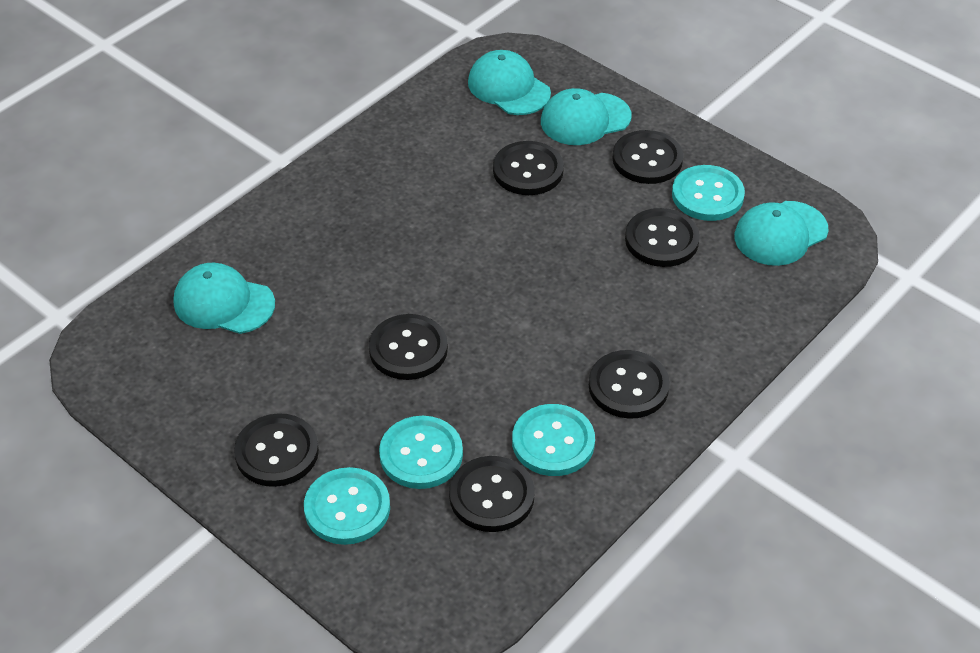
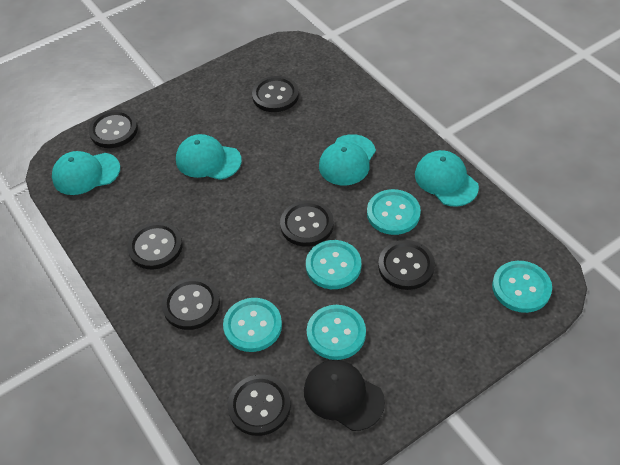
black cap: none = 0 -> [304,360,385,431] = 1
turquoise button: [304,467,390,545] [379,416,463,489] [512,404,595,476] [672,165,745,221] = 4 -> [223,298,282,352] [306,240,361,289] [307,305,366,360] [367,189,421,235] [492,261,552,313] = 5

